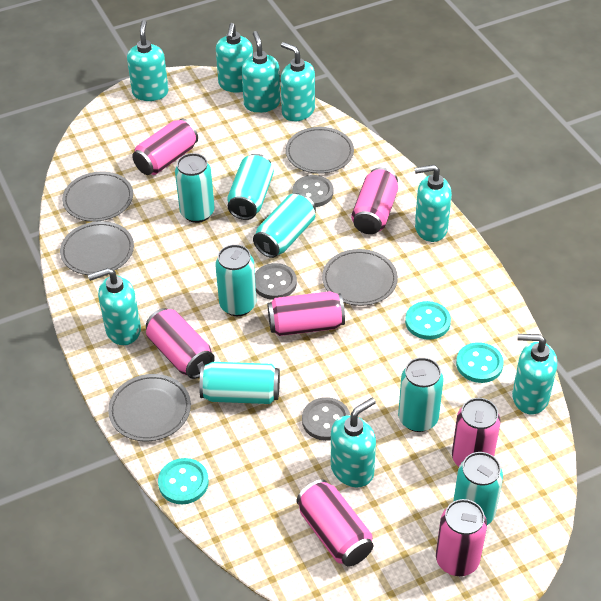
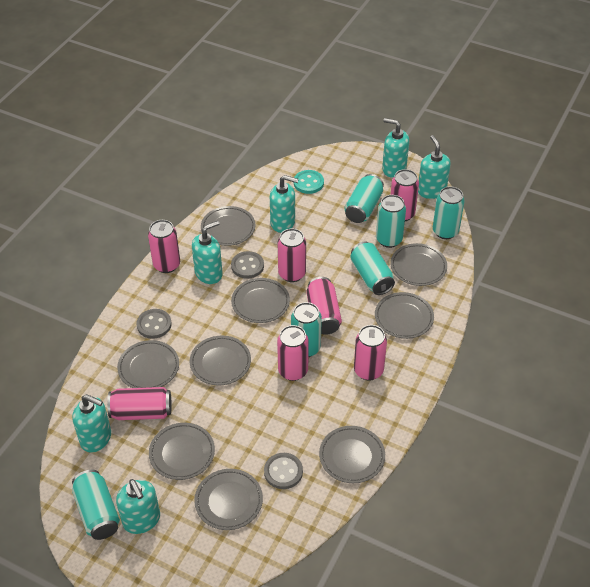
grey plate: [60,221,134,275] [62,171,133,222] [108,374,191,442] [286,127,354,174] [322,249,398,306] = 5 -> [117,340,179,388] [149,423,215,480] [190,336,251,385] [194,469,263,530] [201,206,256,246] [231,278,290,323] [319,426,385,483] [375,292,434,339] [390,243,447,286] = 9
turquoise button: [158,458,209,504] [405,301,451,340] [456,342,504,383] = 3 -> [294,170,324,194] = 1
turquoise can: [175,153,215,223] [199,362,280,404] [215,244,257,316] [227,154,274,220] [253,193,316,258] [398,357,444,432] [453,452,503,525] = 7 -> [72,470,120,540] [291,302,322,357] [344,174,384,223] [350,241,395,295] [376,195,406,248] [433,186,465,239] = 6
turquoise soap dispenser: [88,268,141,345] [127,20,169,101] [216,23,253,93] [242,31,280,113] [281,42,315,122] [331,398,376,487] [415,165,452,242] [512,334,557,414] = 8 -> [72,394,111,453] [116,479,160,534] [192,221,223,284] [270,175,299,233] [382,118,409,178] [418,135,451,199] = 6

